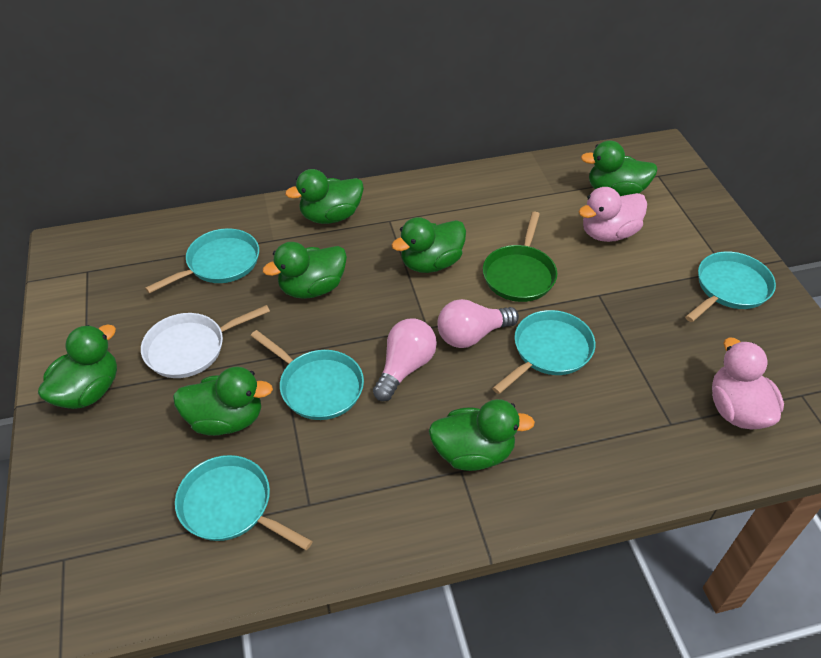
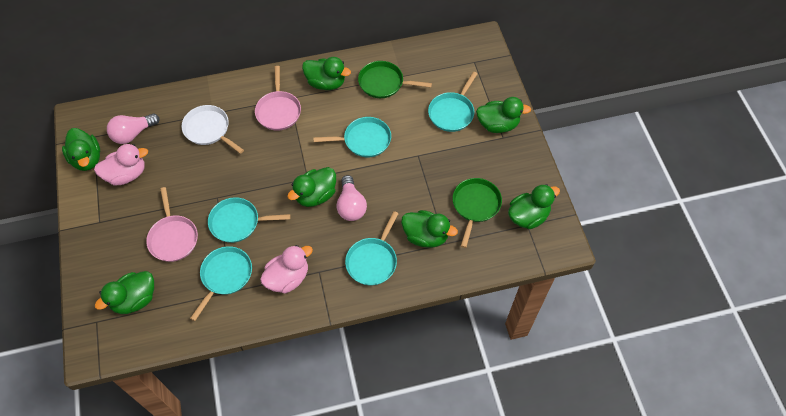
green pan: [483,212,557,302] = 1 -> [358,61,432,98] [453,178,502,248] = 2
pink pan: none = 0 -> [146,187,198,262] [255,66,301,131] = 2

